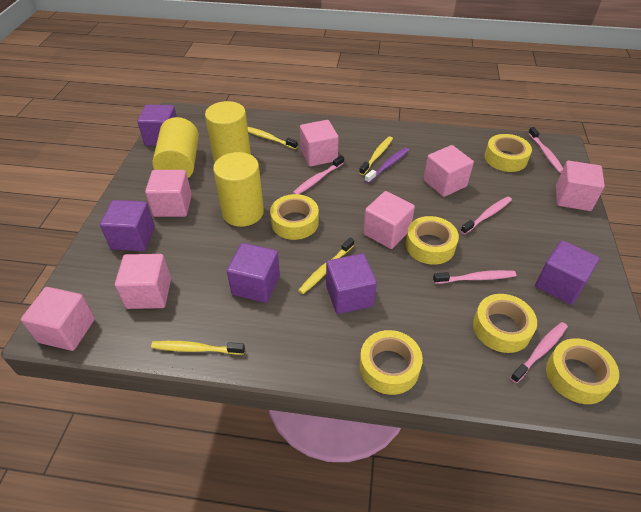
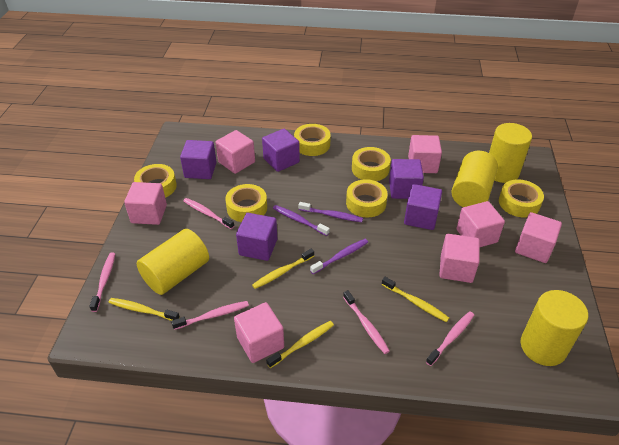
purple toothbrush: [365,148,409,183] = 1 -> [273,205,330,236] [299,202,363,222] [310,239,368,274] = 3
yellow cylinder: [153,117,199,178] [205,101,251,162] [213,152,264,227] = 3 -> [137,229,209,295] [451,151,498,207] [489,123,532,183] [521,290,588,366] = 4

